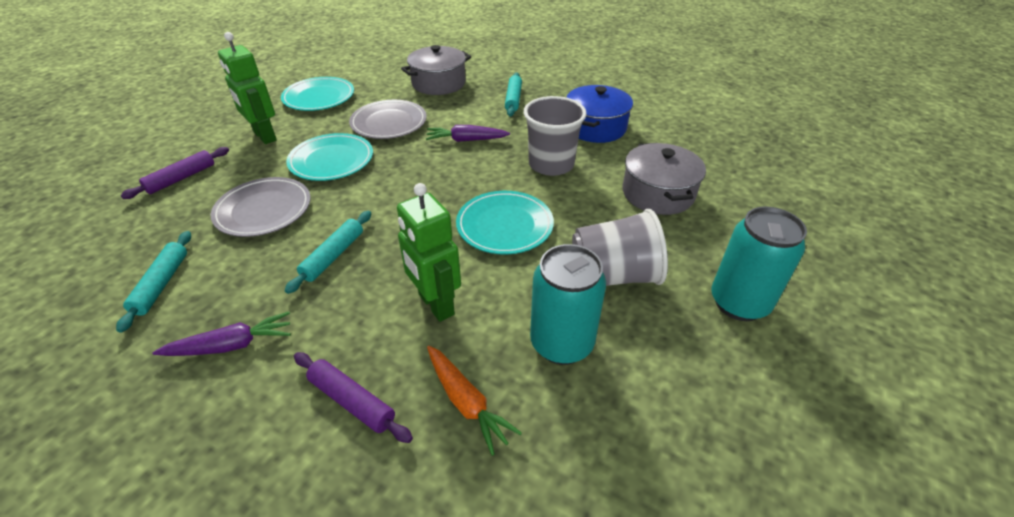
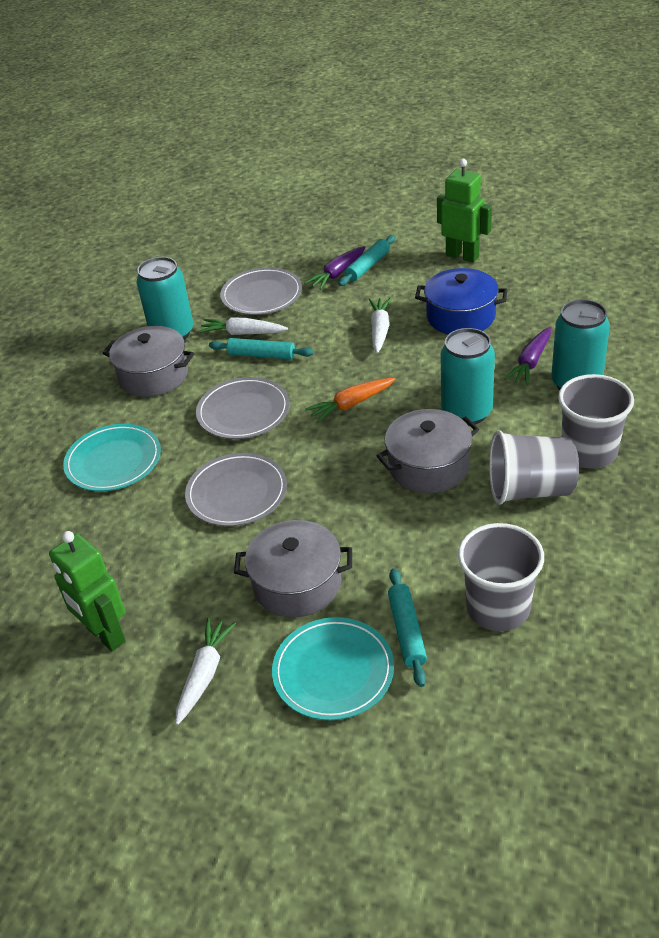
grey cup: [524,96,587,176] [572,209,668,286] = 2 -> [458,523,544,631] [489,430,579,505] [558,374,634,468] = 3
grey plate: [211,177,311,237] [349,100,427,139] = 2 -> [185,453,287,526] [196,377,290,439] [220,267,302,315] = 3
grey pot: [401,45,471,95] [622,143,706,215] = 2 -> [103,326,194,397] [234,520,352,618] [377,409,479,493] = 3
purple rolling pin: [121,147,229,199] [294,352,413,443] = 2 -> none = 0
turquoise can: [530,244,606,365] [711,206,807,321] = 2 -> [137,257,193,340] [441,328,495,426] [551,299,610,390] = 3
turquoise plate: [281,77,354,111] [286,133,373,181] [456,191,554,255] = 3 -> [63,424,161,491] [272,617,394,720] = 2
white carrot: none = 0 -> [176,618,236,725] [199,317,288,335] [369,298,391,353] = 3

